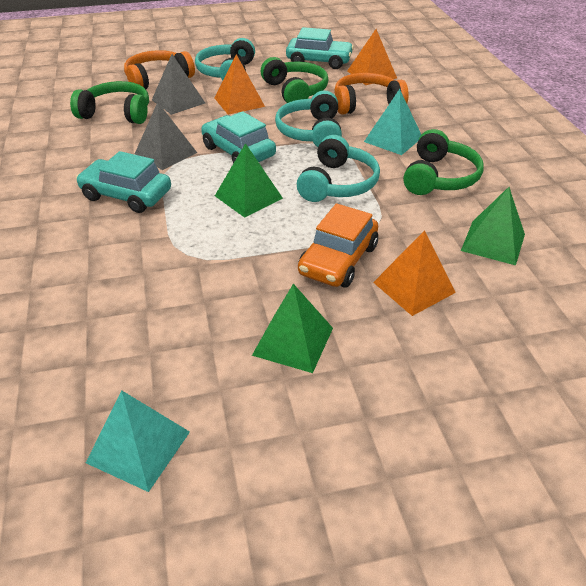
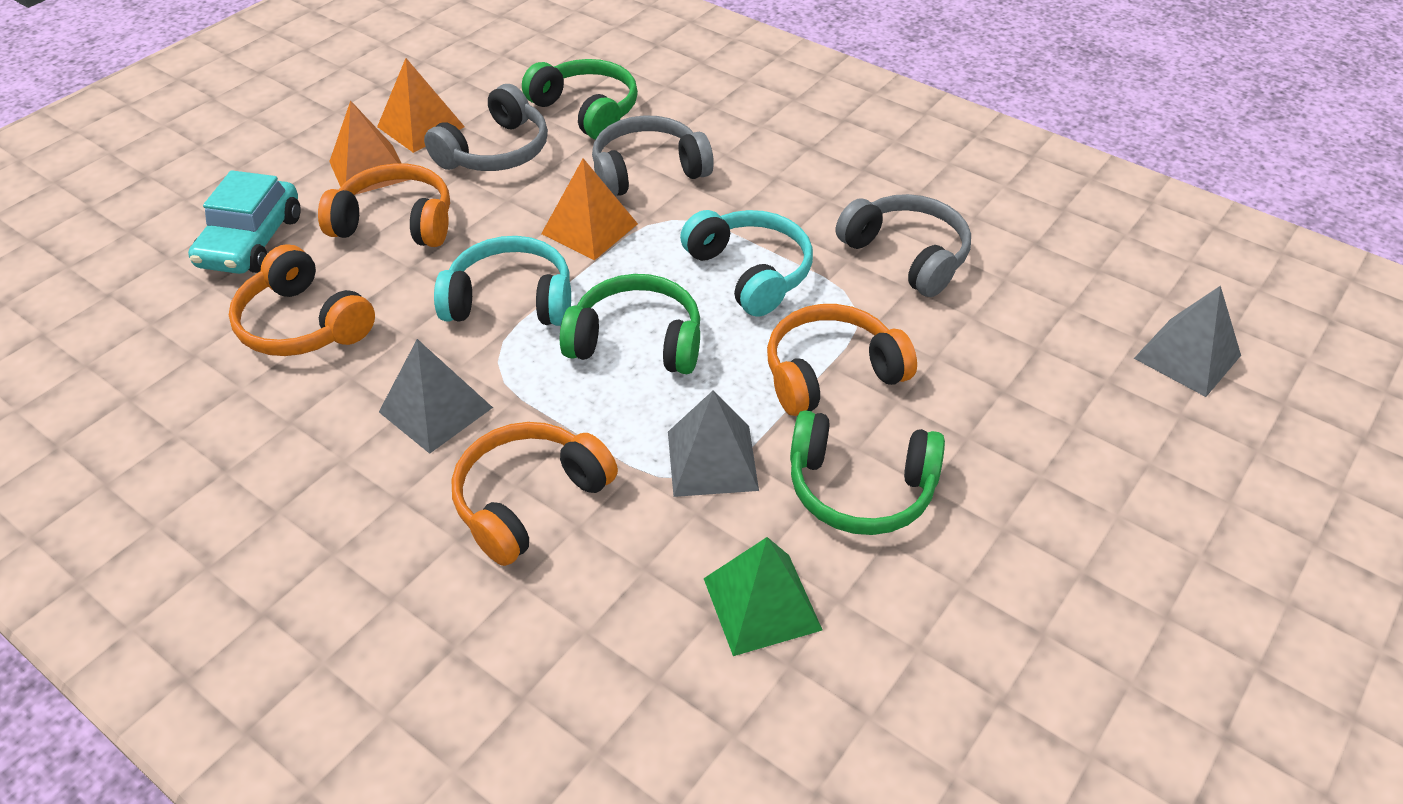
green pyramid: [215,143,283,218] [252,284,333,373] [461,187,525,265] = 3 -> [703,537,822,656] = 1
grey headphones: none = 0 -> [424,84,548,171] [592,115,714,196] [836,194,971,297] = 3
grey pyramid: [135,102,197,170] [152,54,205,115] = 2 -> [379,339,493,454] [668,390,759,497] [1134,285,1241,397] = 3
orange car: [298,203,378,288] = 1 -> none = 0
orange headphones: [124,50,195,89] [334,73,409,115] = 2 -> [229,244,375,356] [318,163,450,247] [451,422,618,566] [767,304,917,416] = 4
turquoise car: [76,151,171,213] [201,111,276,163] [286,27,354,69] = 3 -> [188,170,301,274] = 1
turquoise headphones: [195,38,255,81] [275,90,342,147] [297,135,380,202] = 3 -> [434,236,571,326] [680,210,813,317] = 2
turquoise pyramid: [86,390,190,492] [364,89,421,155] = 2 -> none = 0

